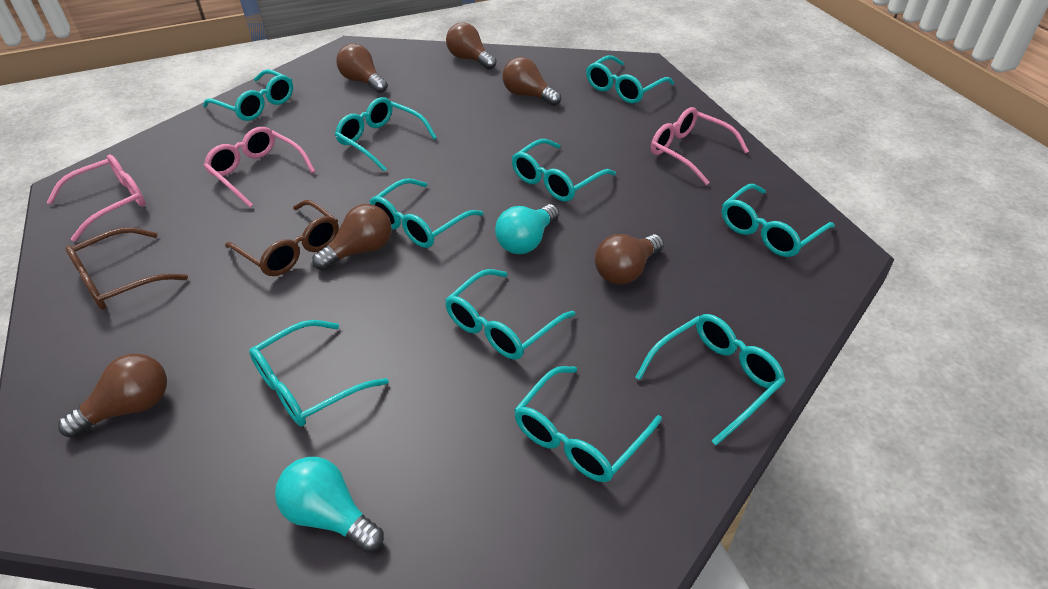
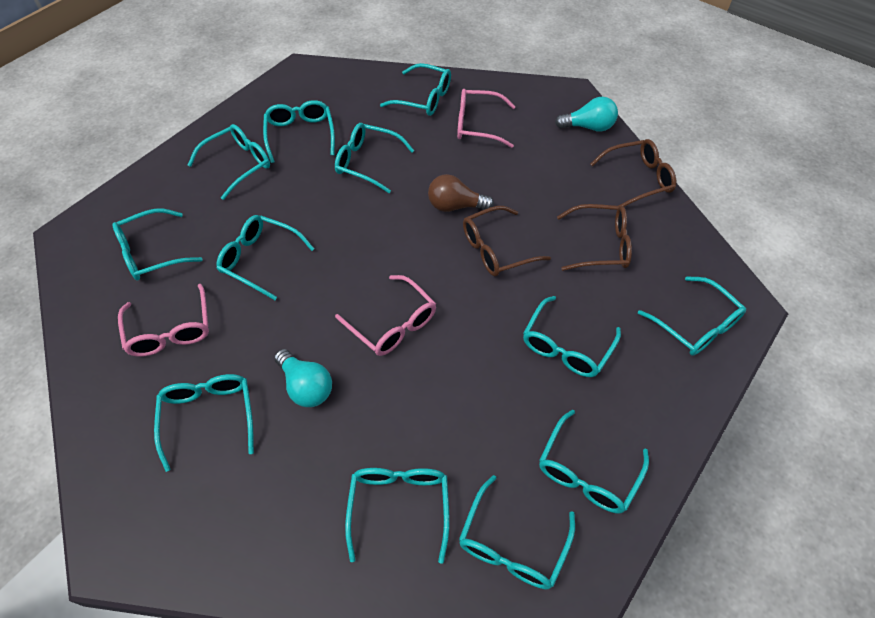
brown glasses: [65,227,188,310] [225,200,339,276] = 2 -> [463,206,551,277] [557,204,632,271] [590,139,676,207] = 3
brown light bulb: [58,353,167,438] [312,204,392,271] [336,44,388,93] [446,22,497,70] [502,57,561,106] [595,234,664,284] = 6 -> [428,174,494,212] = 1
turquoise glasses: [203,69,293,121] [249,320,388,426] [335,97,437,172] [369,178,484,248] [445,269,576,360] [512,139,616,202] [514,366,662,482] [586,55,674,104] [635,314,785,445] [722,184,835,257] = 10 -> [112,209,203,281] [154,374,254,472] [188,124,270,200] [216,215,314,300] [263,100,335,163] [335,123,415,193] [345,468,449,564] [380,63,451,116] [459,475,575,590] [523,296,621,377] [539,410,649,513] [638,276,746,356] = 12

